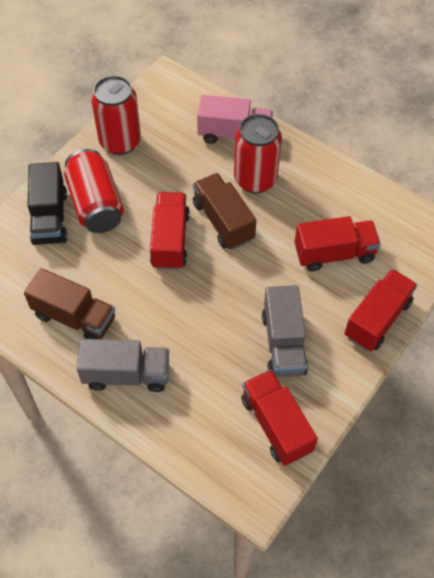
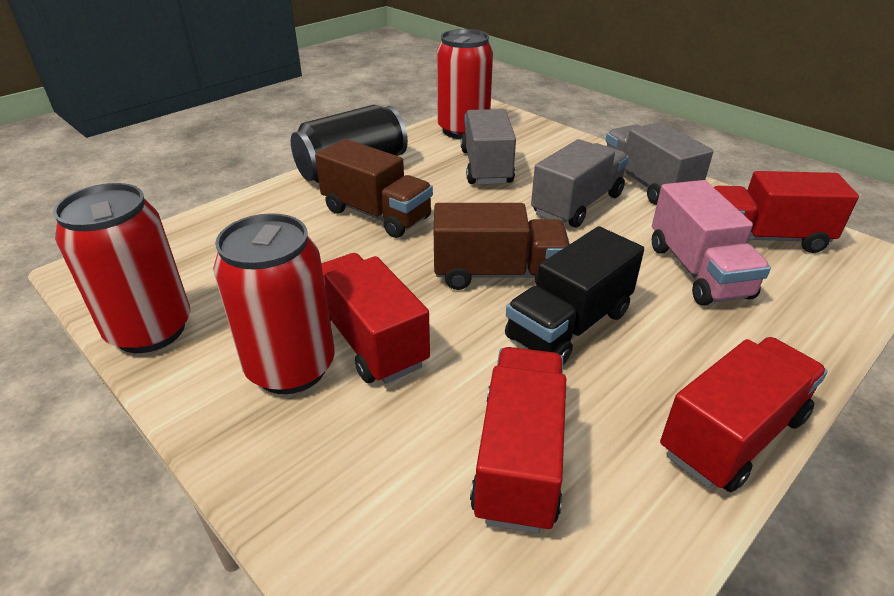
black can: none = 0 -> [291,105,408,183] = 1
grey truck: [77,339,169,392] [262,285,308,377] = 2 -> [461,109,516,185] [531,139,629,228] [605,122,713,205] = 3

